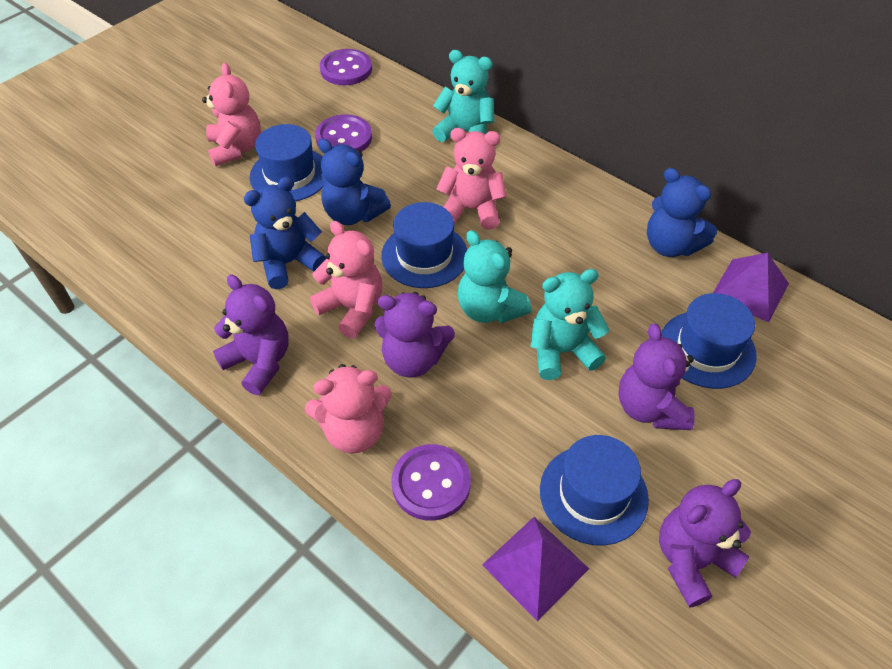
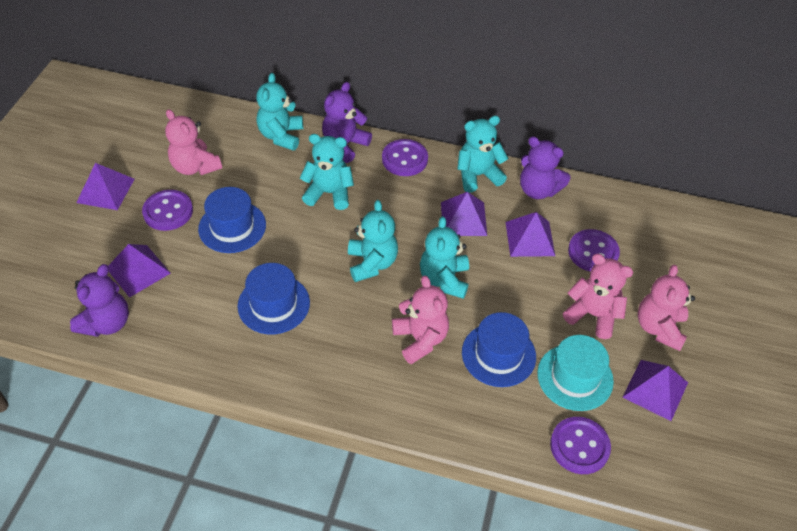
blue hat: [250,124,325,201] [381,202,467,288] [540,435,649,546] [661,293,757,389] = 4 -> [198,187,266,253] [237,263,310,334] [462,312,536,387] = 3
blue teddy bear: [244,177,327,289] [318,139,391,225] [647,168,717,257] = 3 -> none = 0
purple button: [315,114,372,152] [320,49,372,85] [391,444,471,521] = 3 -> [142,190,193,231] [382,139,428,176] [550,417,611,474] [568,229,620,272] = 4
purple pyramid: [482,517,589,621] [713,253,789,323] = 2 -> [76,163,134,210] [108,244,171,298] [441,192,487,236] [506,212,555,257] [623,360,688,421] = 5
purple teddy bear: [213,275,289,395] [375,292,455,378] [618,323,695,430] [659,479,751,608] = 4 -> [70,264,129,337] [322,82,372,163] [520,136,571,199] = 3
turquoise hat: none = 0 -> [537,335,614,411] = 1
turquoise teddy bear: [432,50,494,142] [457,230,531,323] [530,269,609,380] = 3 -> [256,73,303,151] [299,134,354,210] [348,200,398,282] [420,216,469,299] [457,116,508,192] = 5

